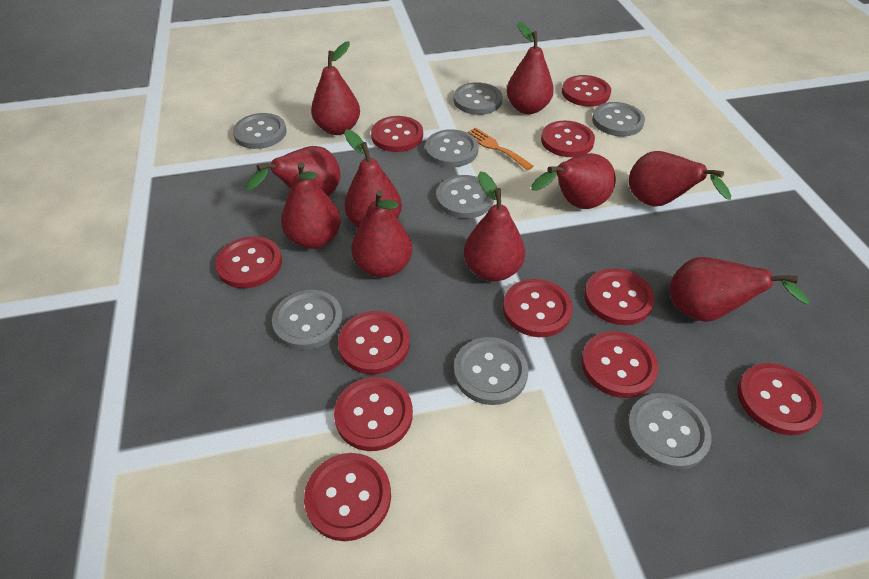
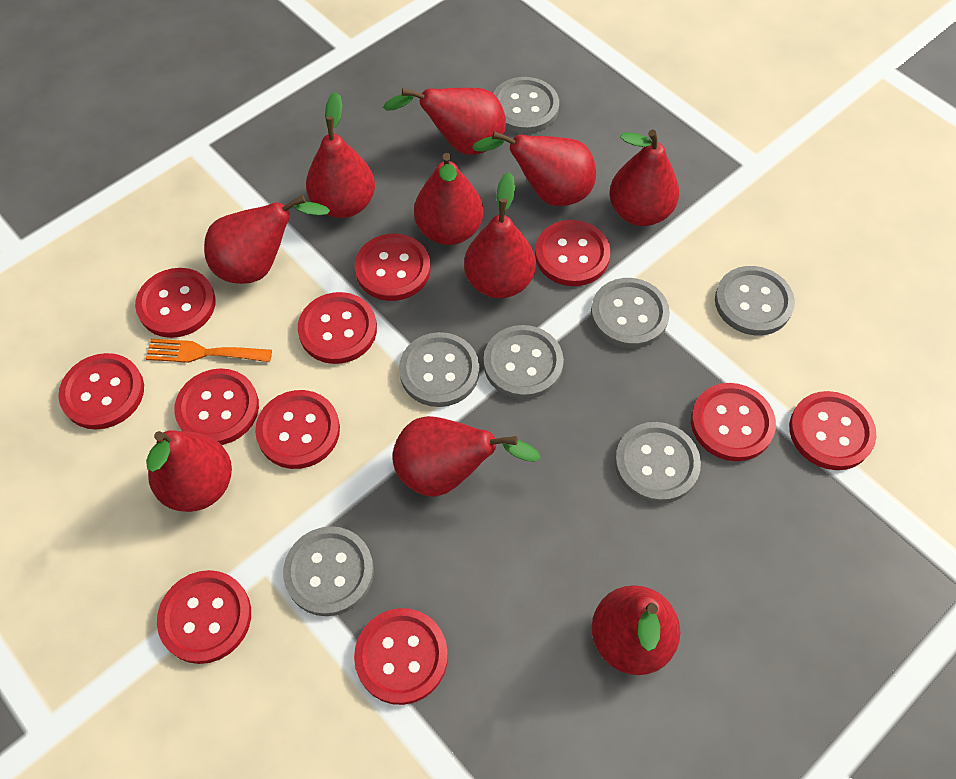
grey button: [233,113,287,149] [272,290,343,350] [425,129,479,167] [436,175,494,219] [454,82,503,115] [454,337,528,405] [592,102,645,137] [627,393,712,470] = 8 -> [283,526,374,616] [399,332,479,407] [484,325,564,399] [493,77,559,133] [591,278,670,348] [615,422,701,503] [715,266,795,335] = 7

